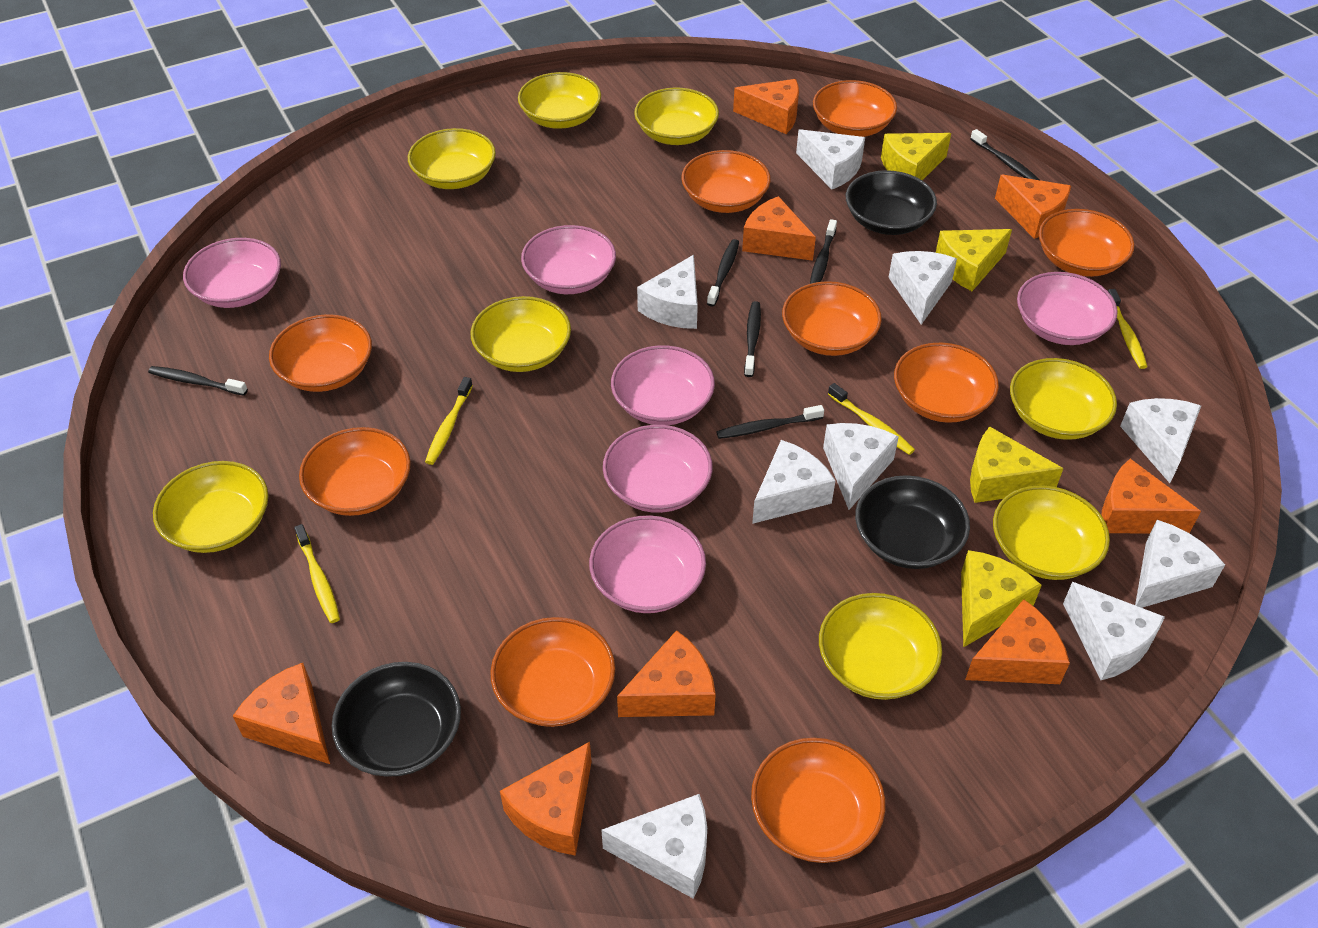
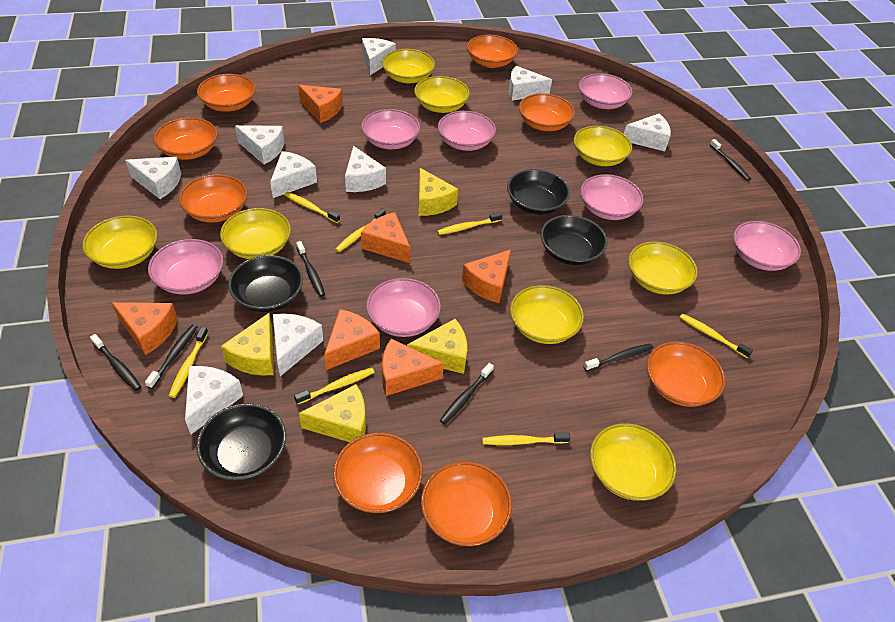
black bowl: [332,662,461,777] [846,170,937,235] [855,475,970,569] = 3 -> [196,403,286,481] [228,255,303,312] [507,169,570,215] [541,215,608,265] = 4
orange bowl: [269,314,372,392] [299,427,411,516] [490,617,615,727] [681,150,771,213] [751,738,885,863] [782,281,882,356] [813,80,897,137] [894,343,999,423] [1039,209,1135,277] = 9 -> [154,117,218,160] [179,174,247,223] [197,74,256,112] [333,433,423,513] [421,461,512,546] [467,35,518,68] [519,93,575,131] [647,341,725,407] = 8
orange cheese: [233,663,330,764] [500,742,592,856] [617,630,716,717] [733,79,799,134] [742,196,816,261] [965,599,1070,684] [995,175,1071,239] [1101,459,1201,534] = 8 -> [111,302,178,355] [298,85,343,123] [324,309,380,370] [361,212,410,263] [382,339,444,396] [462,250,511,303] = 6
pink bowl: [183,238,281,308] [521,225,616,294] [589,515,706,613] [603,425,713,513] [611,345,715,425] [1017,272,1118,345] = 6 -> [148,239,224,295] [361,109,420,149] [366,278,441,337] [438,111,496,151] [579,73,633,109] [580,174,644,220] [733,221,801,271] = 7
yellow toothbrush: [294,524,340,623] [425,377,473,465] [828,383,915,455] [1108,289,1148,369] = 4 -> [169,327,208,398] [284,192,340,223] [294,368,375,405] [335,209,386,252] [437,212,502,235] [482,433,570,445] [679,313,753,359] = 7

